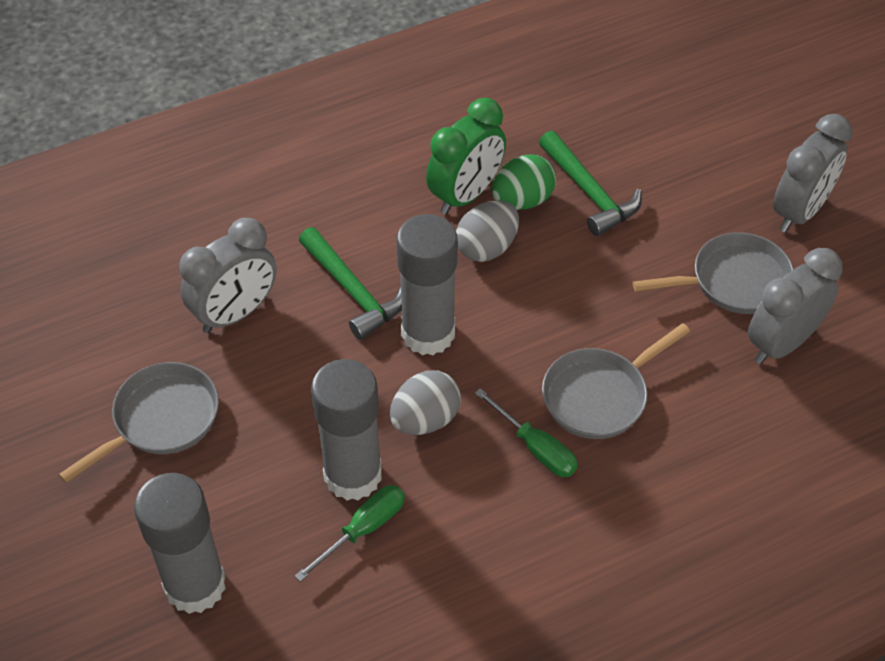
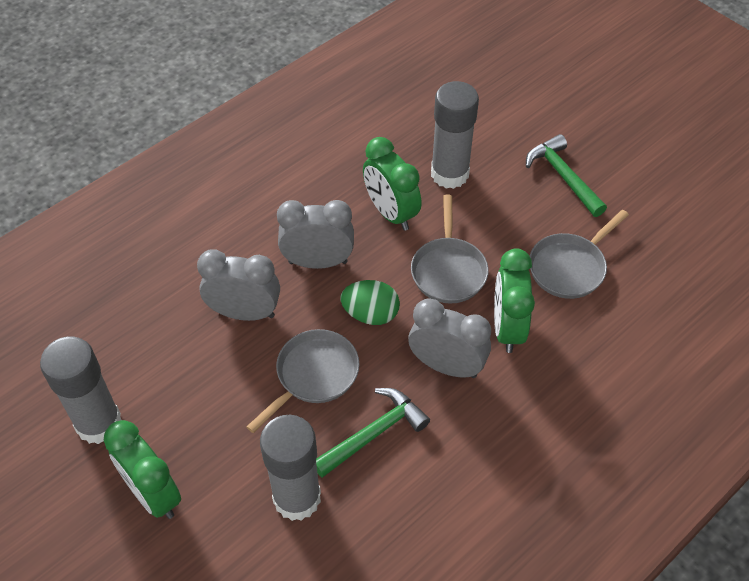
green clock: [426,98,506,215] = 1 -> [104,420,181,519] [363,137,422,231] [494,248,535,353] = 3
green screwdriver: [295,485,405,582] [475,388,578,477] = 2 -> none = 0
grey egg: [390,370,461,435] [456,200,519,262] = 2 -> none = 0

